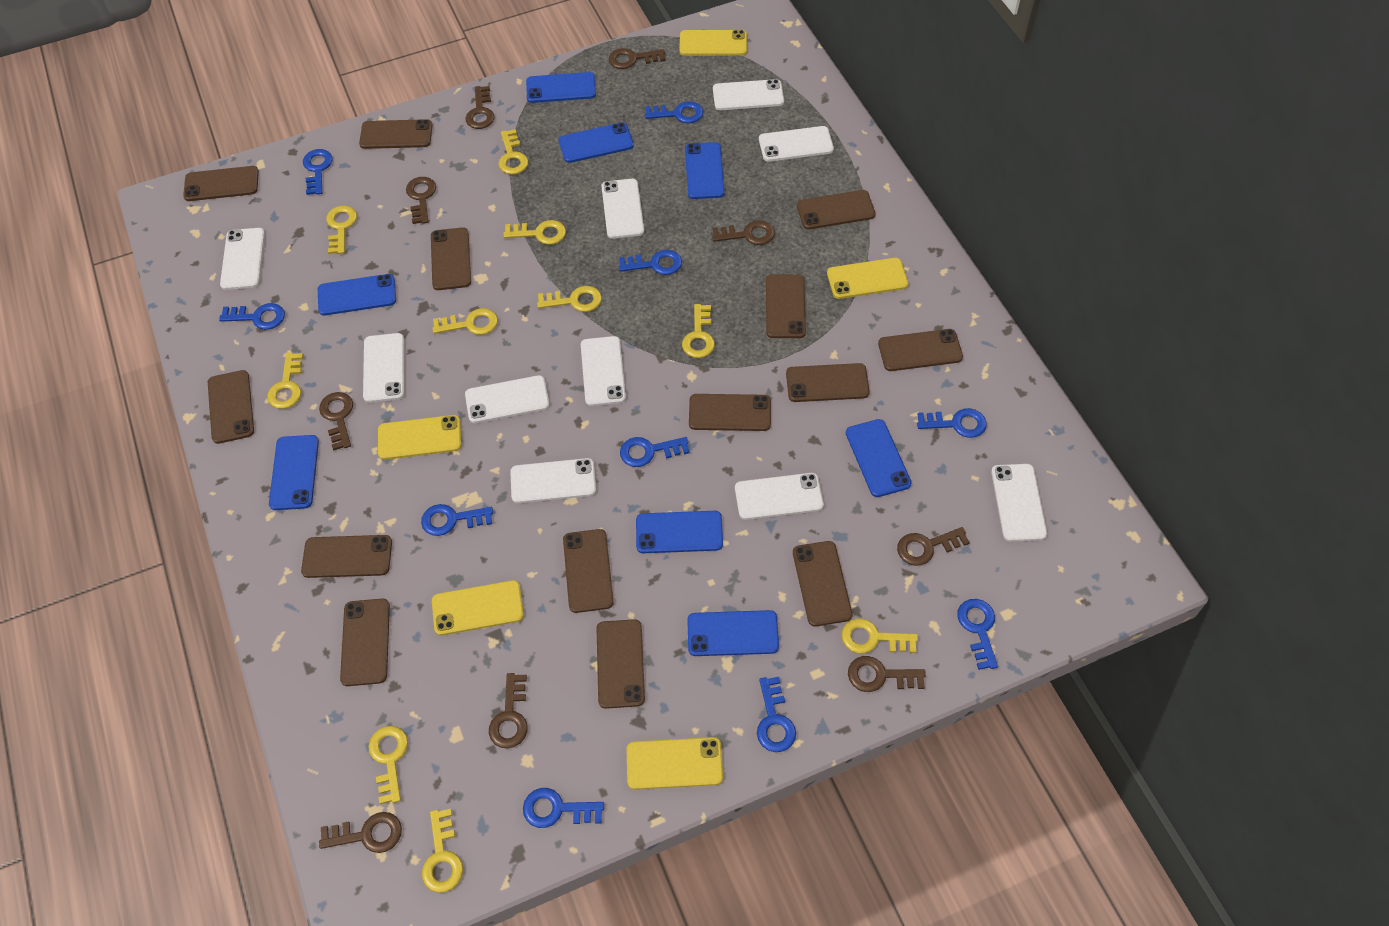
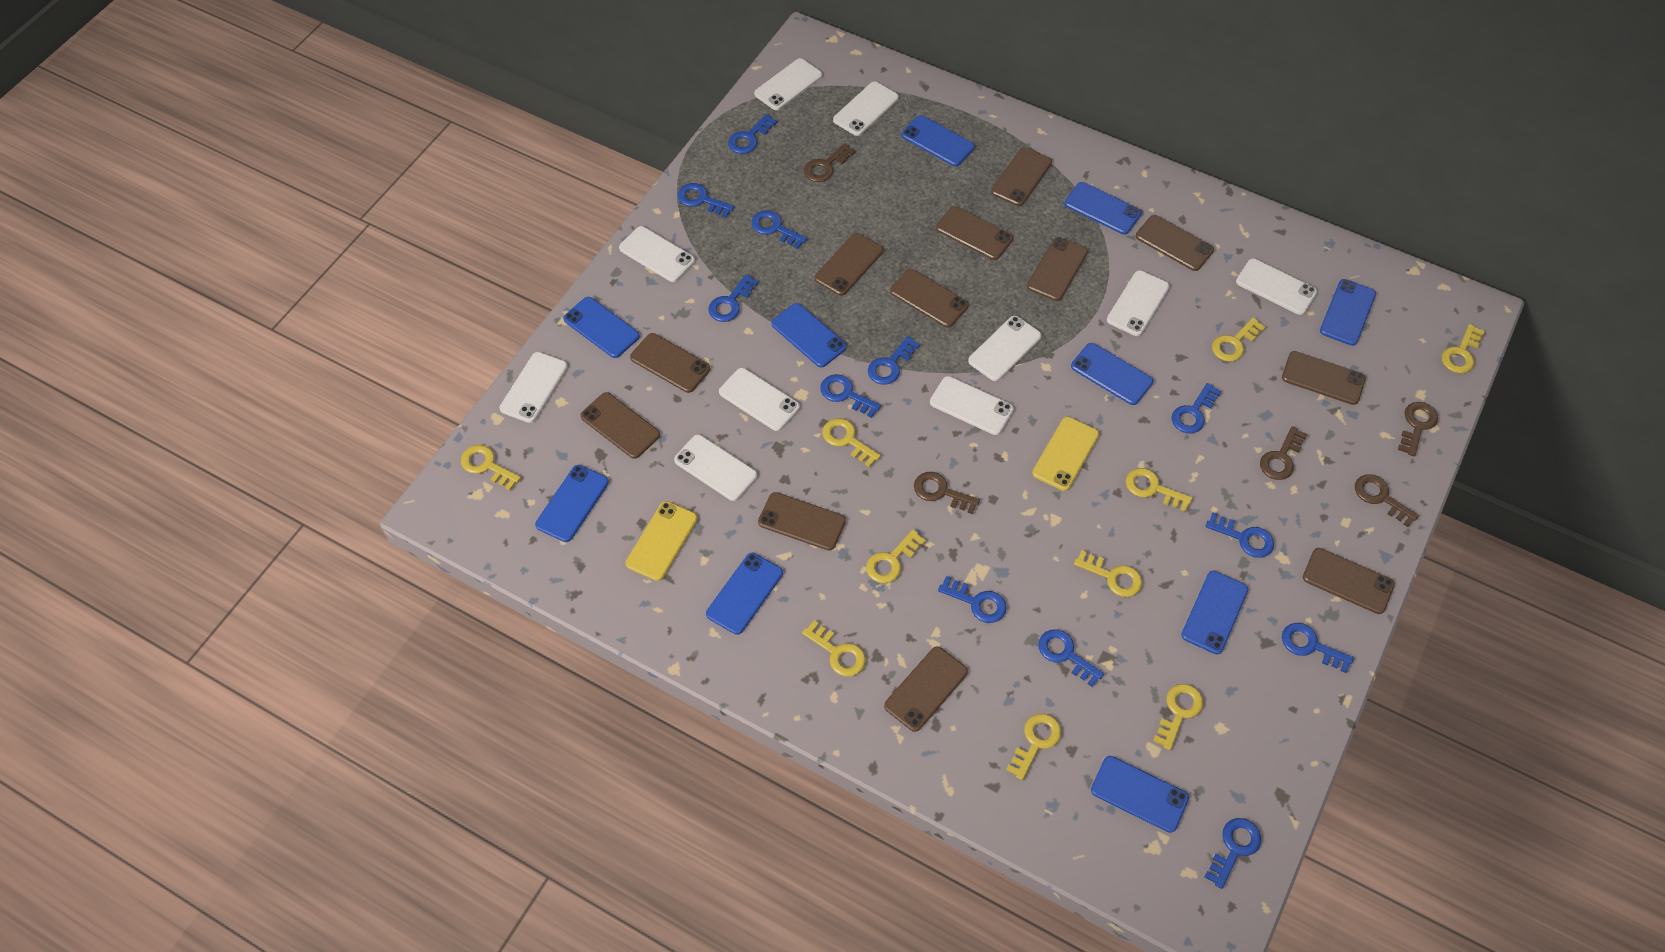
blue key: [219,303,285,330] [303,149,333,195] [421,504,493,536] [523,788,604,828] [619,250,682,275] [620,437,689,467] [645,101,703,123] [757,677,796,752] [917,408,987,438] [957,599,998,670] = 10 -> [678,183,734,218] [708,274,758,322] [728,114,777,154] [751,210,807,249] [820,374,881,418] [868,336,920,385] [938,576,1007,623] [1038,629,1104,687] [1172,383,1222,433] [1205,513,1274,558] [1205,818,1261,889] [1282,623,1354,673] = 12
blue phone: [269,435,319,510] [318,274,396,316] [526,72,596,103] [559,123,634,163] [636,511,723,553] [685,142,725,199] [687,610,779,656] [846,419,912,497] = 8 -> [535,465,609,542] [563,297,640,358] [706,553,783,635] [771,303,847,367] [901,115,975,166] [1064,182,1142,234] [1071,343,1153,405] [1091,756,1189,833] [1181,571,1248,654] [1320,279,1376,346] = 10
brown key: [319,392,353,451] [319,812,402,853] [406,177,436,224] [465,86,495,129] [489,673,528,748] [609,48,665,69] [712,220,775,245] [848,656,926,692] [897,527,970,566] = 9 -> [804,143,855,182] [914,472,980,514] [1260,426,1307,480] [1355,474,1419,527] [1398,402,1438,456] = 5
brown phone: [183,166,259,201] [208,370,254,444] [301,535,392,578] [340,598,390,686] [359,119,433,149] [431,227,471,290] [563,529,614,613] [596,619,645,709] [689,394,771,431] [766,274,806,338] [786,363,870,402] [793,541,852,626] [797,190,875,229] [878,329,963,371] = 14 -> [580,392,660,459] [630,333,710,393] [758,492,846,551] [815,233,883,296] [884,646,968,732] [890,269,969,328] [936,206,1013,260] [991,147,1052,206] [1027,237,1088,301] [1136,215,1214,271] [1282,351,1366,405] [1303,548,1395,614] = 12
yellow phone: [378,415,462,460] [432,580,524,636] [627,737,723,790] [680,30,747,56] [827,258,909,299] = 5 -> [626,501,698,581] [1032,417,1099,491] = 2

